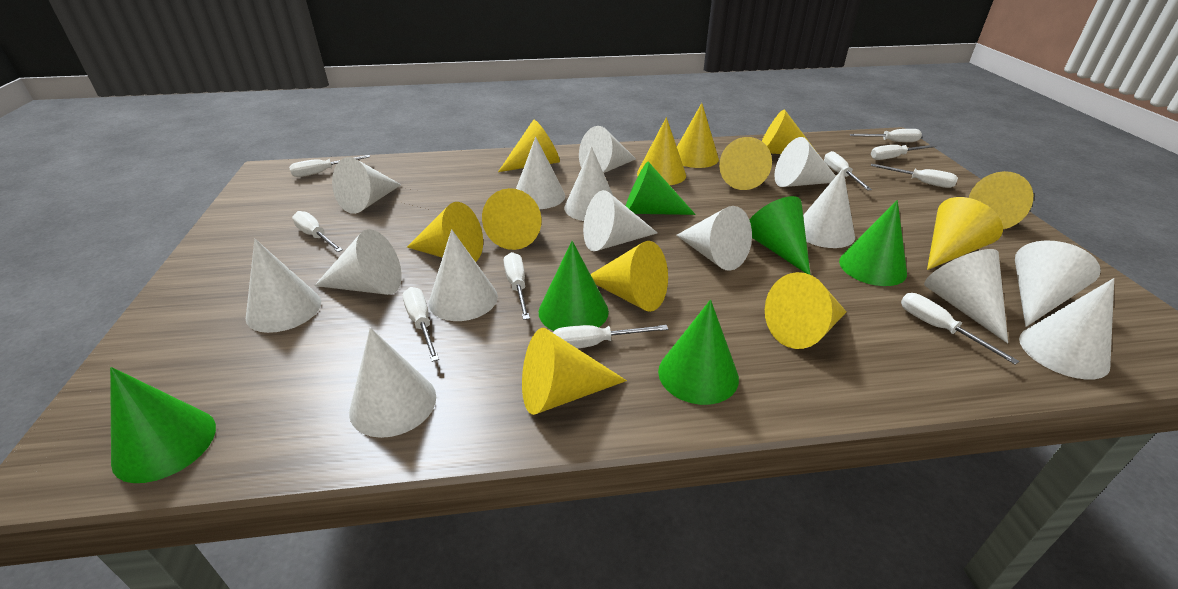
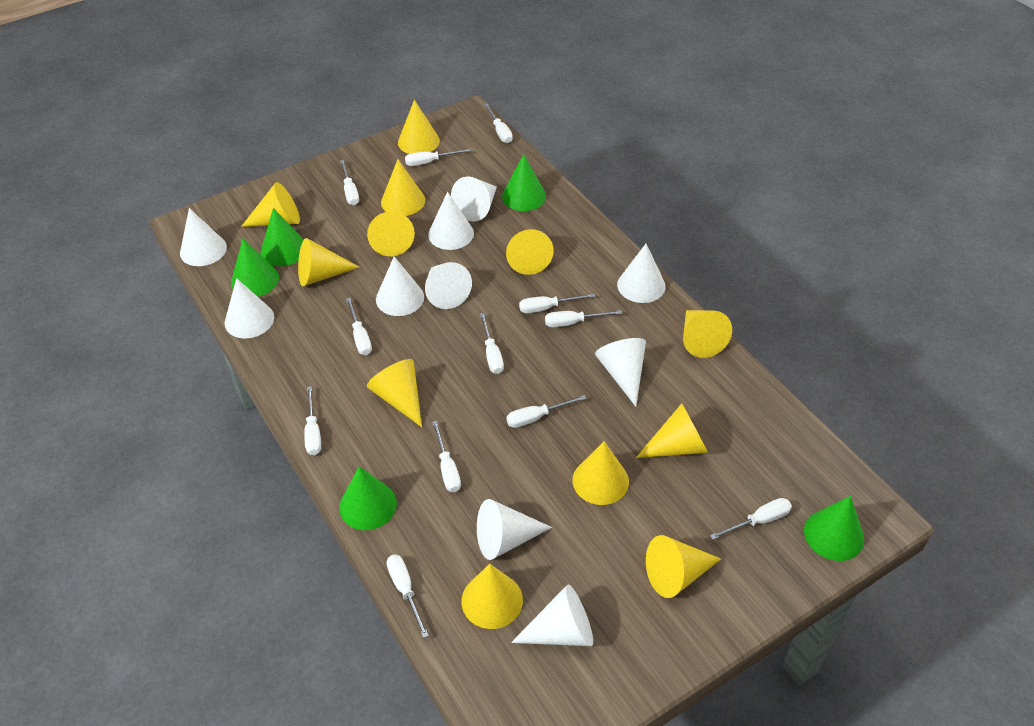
green cone: [110,367,216,483] [539,241,609,331] [626,162,696,215] [658,300,739,405] [749,196,810,275] [839,200,907,286] = 6 -> [231,238,279,297] [261,208,303,266] [339,466,397,530] [502,154,546,211] [804,496,864,561] = 5
white cone: [246,239,321,333] [314,229,402,295] [332,157,401,214] [349,328,436,438] [429,229,498,321] [516,137,565,209] [564,147,613,221] [579,126,636,173] [583,190,658,252] [676,206,752,271] [774,137,836,187] [803,169,855,248] [924,249,1008,343] [1015,240,1101,327] [1019,278,1114,379] = 15 -> [180,208,227,266] [225,278,274,338] [376,256,424,316] [425,262,472,309] [428,192,474,250] [451,176,497,222] [477,499,552,560] [511,584,593,646] [595,338,646,407] [617,244,665,303] = 10
white screwdriver: [289,155,371,177] [292,211,343,252] [403,287,439,362] [504,252,530,320] [552,325,668,349] [824,151,872,191] [849,129,922,142] [871,145,936,160] [871,164,958,188] [901,293,1019,365] = 10 -> [304,386,321,455] [340,160,359,205] [346,298,372,355] [387,555,429,638] [405,149,471,166] [432,421,461,492] [480,313,504,374] [484,103,513,143] [506,395,586,428] [519,293,595,313] [545,310,622,327] [710,498,792,540] = 12

